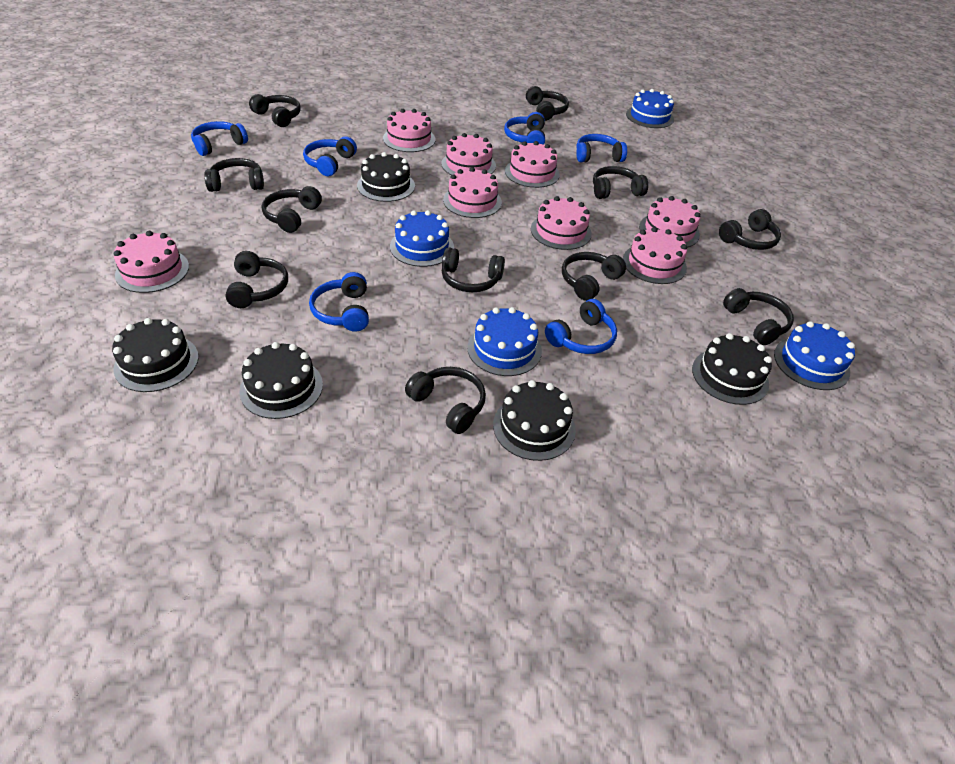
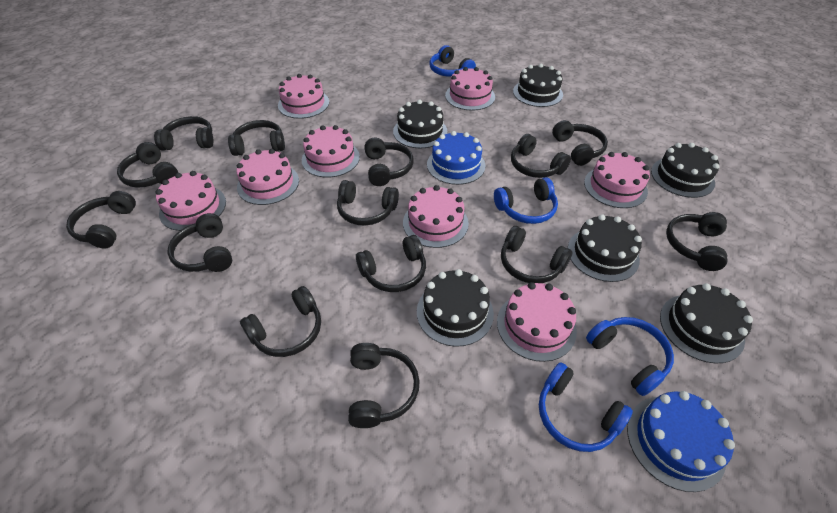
black cake: [112,318,199,392] [239,342,323,419] [357,152,415,202] [493,380,576,461] [692,333,772,405] = 5 -> [393,100,447,149] [417,269,494,347] [513,64,563,107] [568,214,642,282] [651,143,720,198] [660,283,753,363] = 6
black headphones: [204,158,264,192] [225,251,288,308] [249,94,301,127] [262,186,322,233] [405,367,486,434] [442,247,505,292] [526,86,569,121] [562,252,626,301] [593,166,648,199] [719,209,781,250] [723,288,794,345] = 11 -> [66,191,136,249] [117,142,178,188] [154,116,213,150] [168,213,232,272] [228,120,285,156] [240,286,321,357] [337,180,399,226] [348,343,420,428] [356,235,426,292] [364,138,414,186] [501,226,572,283] [511,134,571,178] [552,120,608,166] [666,212,727,271] = 14
blue cake: [390,210,454,267] [467,307,542,376] [626,89,674,128] [774,321,855,390] = 4 -> [427,131,485,185] [627,391,735,492] = 2
blue headphones: [191,121,248,156] [303,136,357,176] [309,272,369,332] [504,112,545,145] [545,299,617,354] [576,134,627,163] = 6 -> [430,45,476,77] [494,177,558,224] [539,362,633,452] [586,317,674,396] = 4

